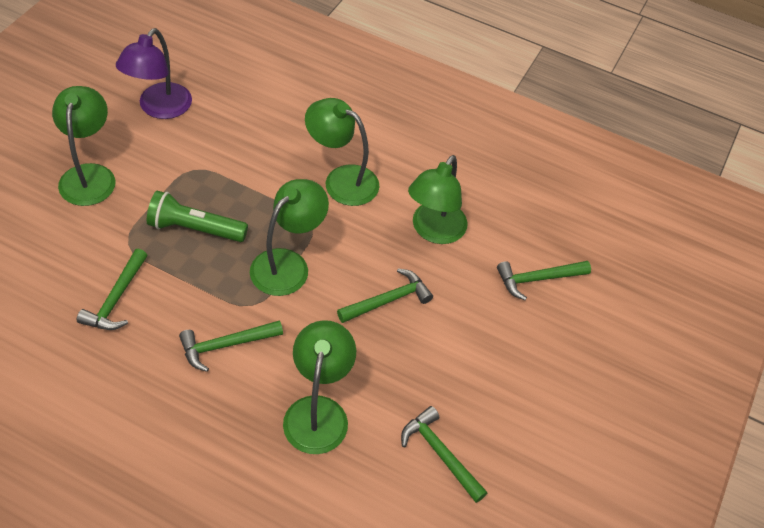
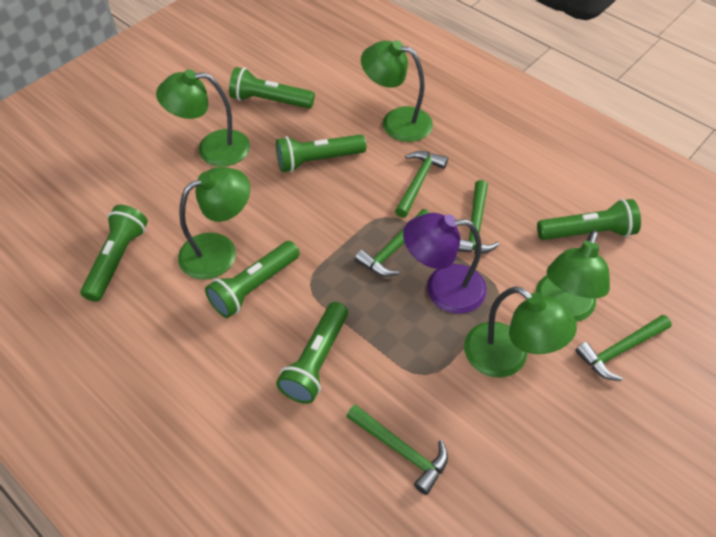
green flashlight: [147,191,248,242] = 1 -> [80,205,148,302] [205,241,300,318] [229,67,315,109] [276,134,366,172] [276,302,348,404] [537,199,641,240] = 6

